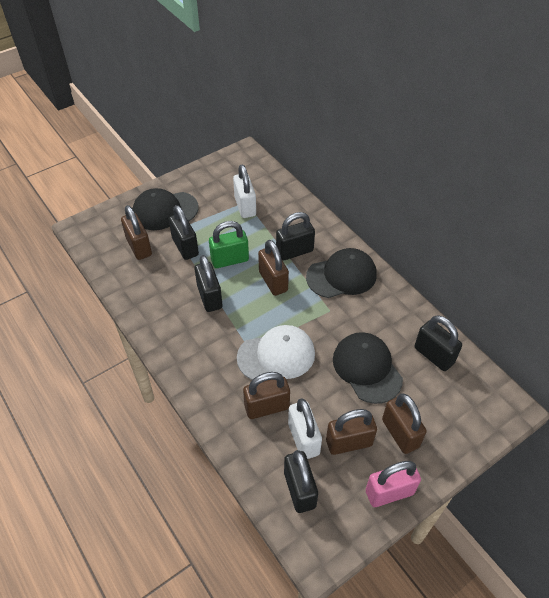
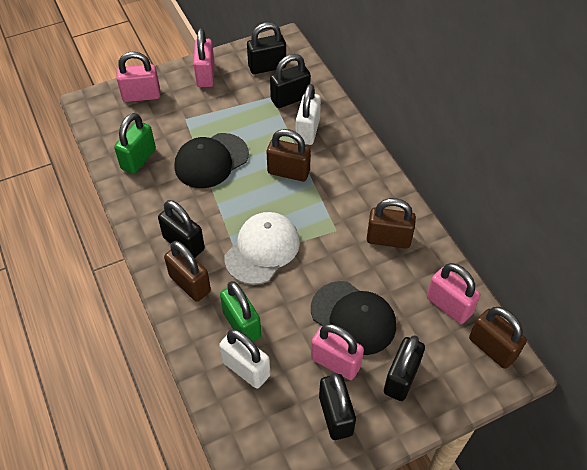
black cap: [132,188,199,230] [306,248,377,298] [333,332,403,404] = 3 -> [174,133,249,188] [311,281,396,355] = 2
brown padlock: [121,205,152,260] [243,372,290,419] [258,240,289,296] [326,409,377,455] [382,393,427,454] = 5 -> [164,241,211,302] [267,129,311,181] [367,198,416,249] [469,307,527,369] = 4
green padlock: [209,221,249,268] = 1 -> [114,113,156,174] [220,281,261,342] = 2
pink padlock: [365,461,421,507] = 1 -> [117,52,160,102] [193,28,215,87] [311,324,364,380] [427,263,480,324] = 4

